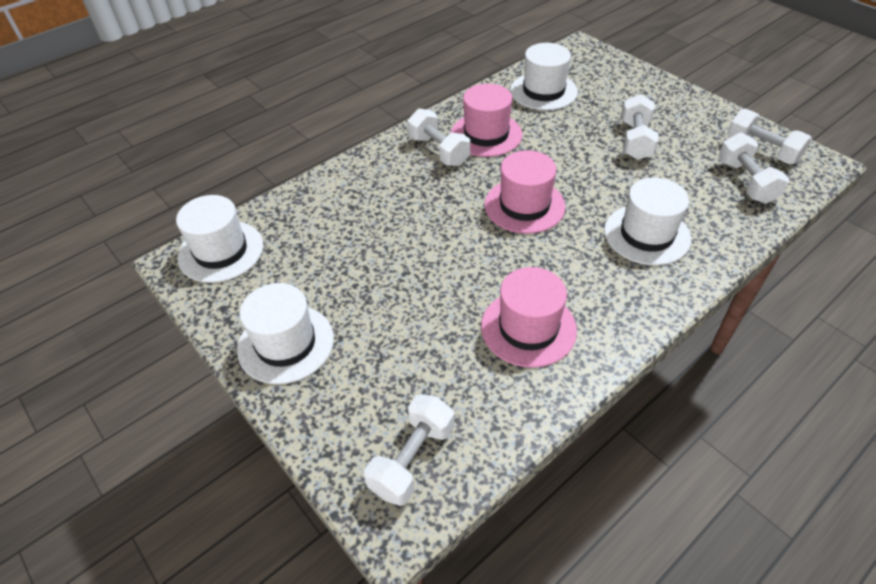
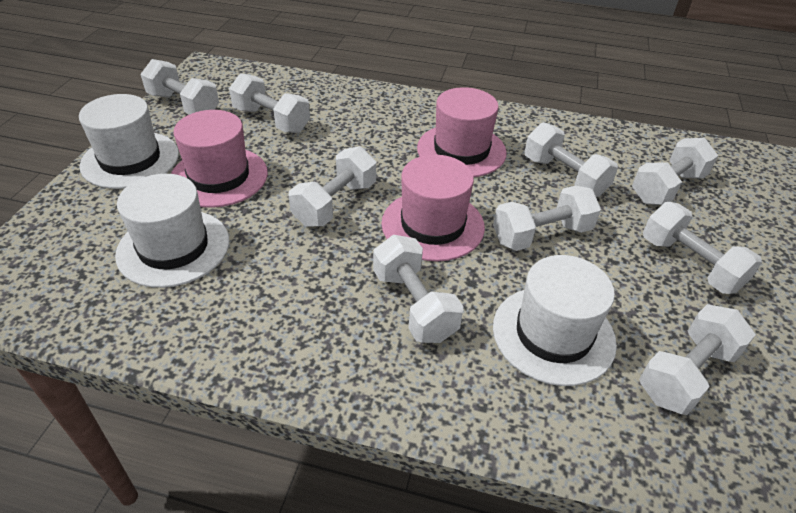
white dumbbell: [364,394,454,506] [408,108,470,166] [621,94,659,160] [718,133,789,204] [727,109,812,164] = 5 -> [140,59,219,115] [229,73,310,133] [289,146,376,227] [373,235,464,343] [493,186,601,251] [525,122,618,197] [632,138,718,205] [639,304,756,415] [643,202,762,294] = 9
white hat: [176,195,264,283] [237,283,334,384] [510,43,578,110] [604,177,691,265] = 4 -> [79,94,179,189] [115,174,229,288] [493,255,617,386] = 3

